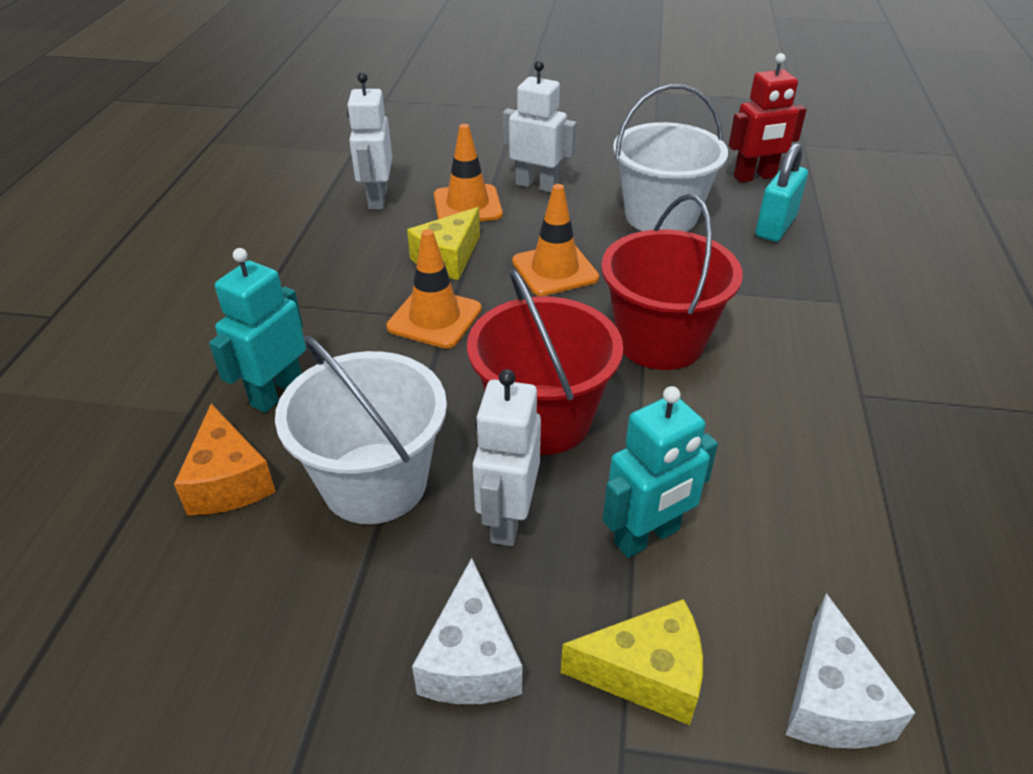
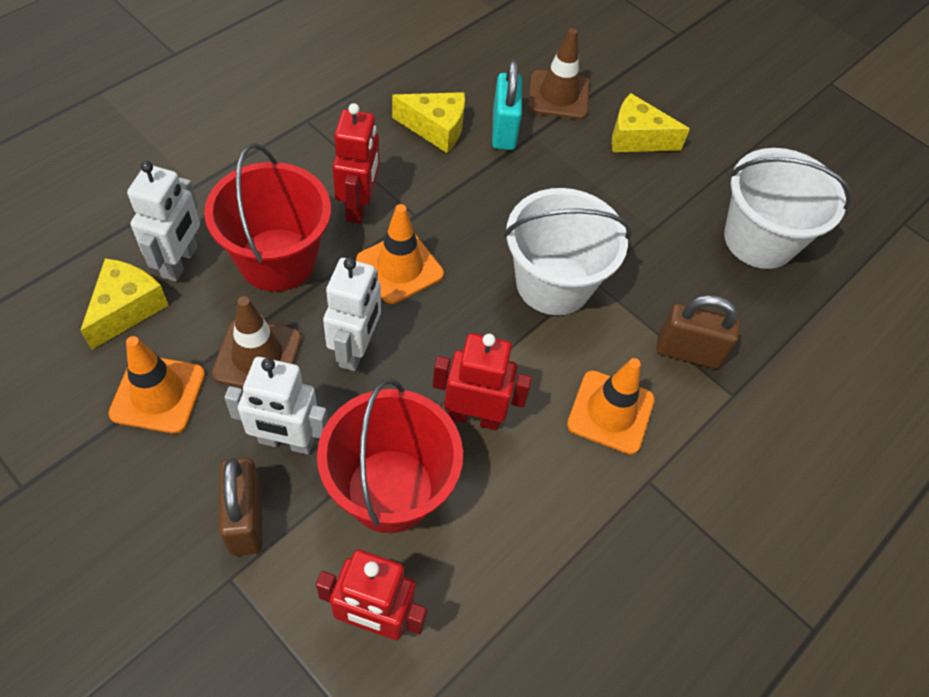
brown padlock: none = 0 -> [219,458,262,556] [656,295,740,369] = 2
brown traffic cone: none = 0 -> [212,296,302,387] [528,28,589,120] = 2
orange cheese: [174,404,276,515] = 1 -> none = 0
red robot: [729,53,807,183] = 1 -> [316,550,427,640] [332,103,379,224] [433,333,532,430] = 3
turquoise robot: [209,248,306,413] [603,386,718,558] = 2 -> none = 0
white cheese: [412,558,522,704] [785,593,916,749] = 2 -> none = 0
yellow cheese: [407,207,480,280] [561,599,703,725] = 2 -> [80,258,169,350] [392,92,465,153] [612,93,690,152] = 3

